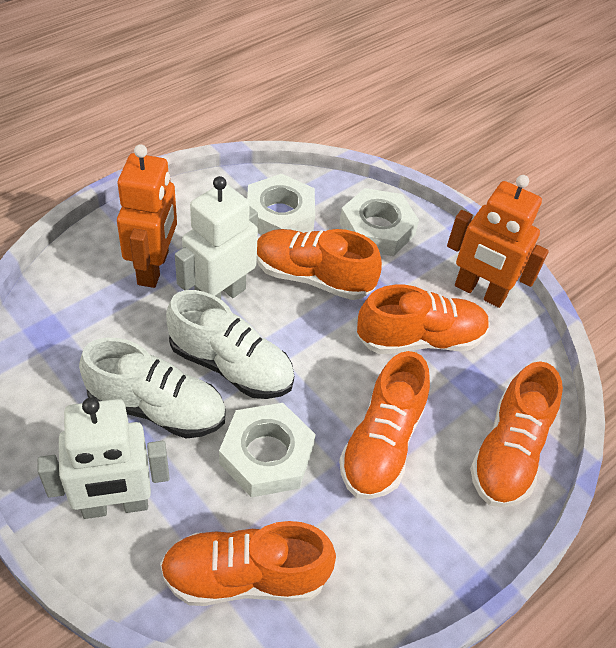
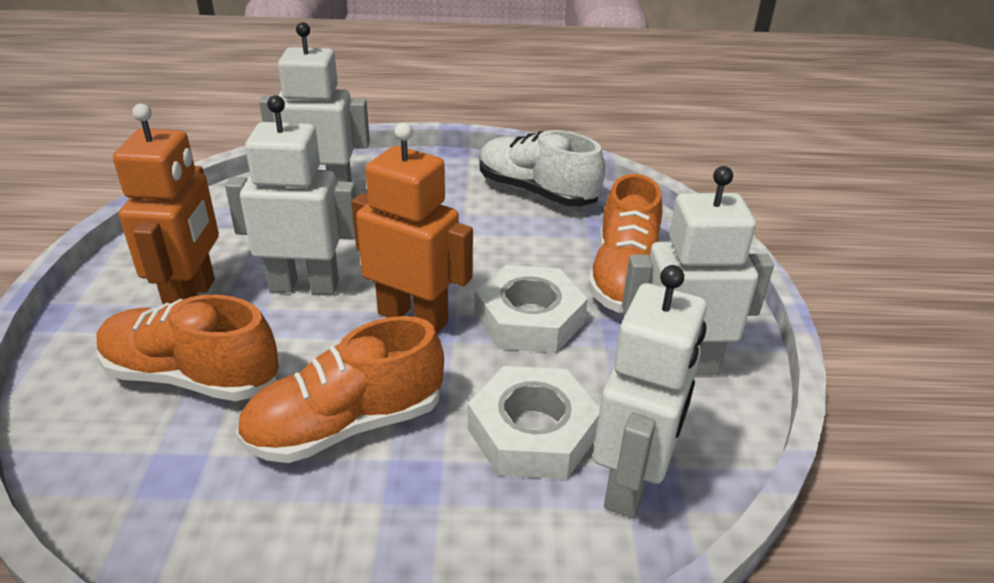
orange shoe: [160,521,336,606] [257,229,382,300] [339,351,430,499] [357,285,490,354] [470,361,563,507] = 5 -> [96,295,279,401] [236,316,444,463] [588,174,662,313] = 3
white nut: [219,403,316,497] [247,174,315,235] [340,188,419,256] = 3 -> [468,366,600,480] [475,265,588,353] = 2
white robot: [37,398,170,519] [175,176,258,299] = 2 -> [225,95,356,295] [259,22,370,184] [593,265,707,518] [622,166,774,375] = 4
white shoe: [79,338,226,439] [166,290,294,399] = 2 -> [479,130,605,207] = 1

